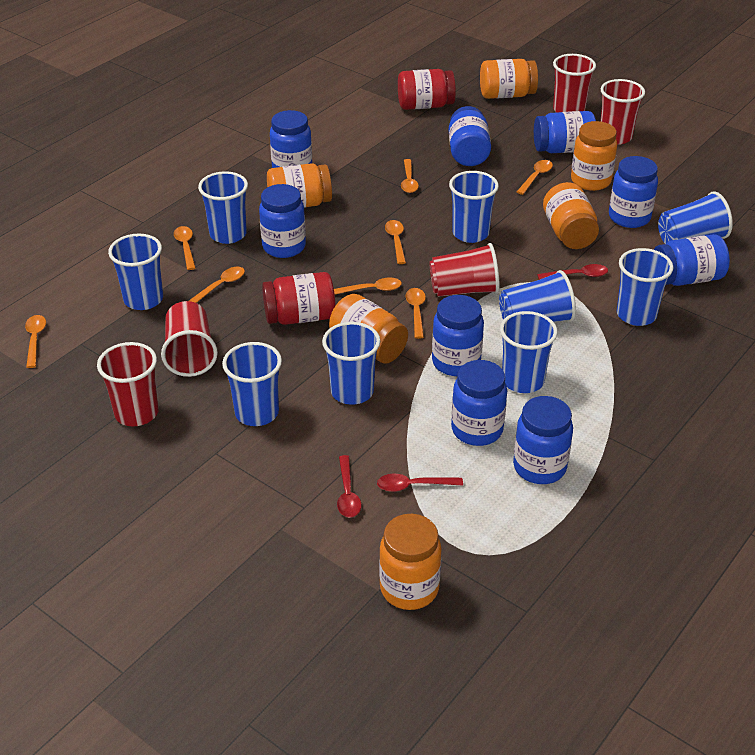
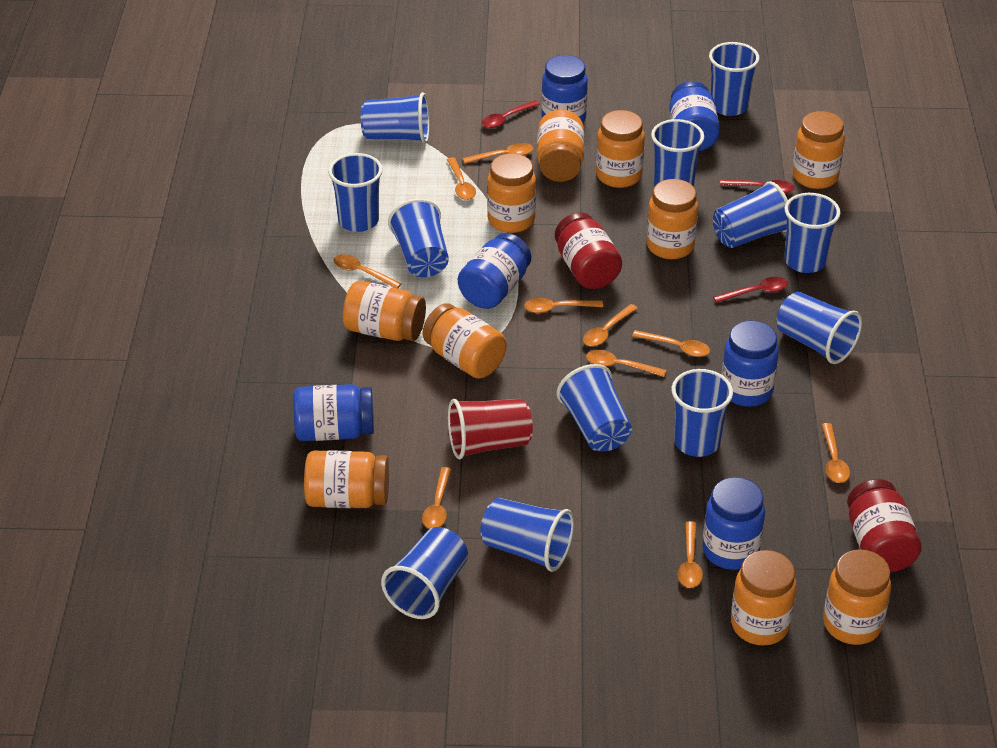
blue cup: [108,233,163,310] [198,171,248,244] [222,342,282,426] [322,322,380,405] [449,171,499,243] [499,270,576,322] [500,311,558,393] [617,248,674,326] [658,191,733,244] = 9 -> [328,153,383,232] [361,92,429,143] [381,527,468,619] [388,199,449,277] [480,498,574,572] [557,364,632,451] [651,119,704,186] [671,369,733,457] [709,42,760,116] [713,181,788,248] [777,292,862,364] [784,193,841,273] = 12
blue jar: [259,184,306,258] [270,110,312,168] [432,295,484,376] [449,106,491,166] [451,360,507,446] [513,396,573,484] [534,111,596,153] [609,156,658,228] [654,234,730,286] = 9 -> [293,384,374,441] [458,233,531,309] [541,55,588,123] [669,81,720,151] [702,477,765,570] [722,321,779,407] = 6
orange jar: [267,163,332,208] [329,294,408,364] [379,514,442,610] [480,59,538,99] [543,182,599,249] [571,121,617,191] = 6 -> [304,450,389,508] [343,281,426,341] [423,303,506,379] [487,153,536,233] [537,110,584,182] [596,110,645,188] [646,179,698,259] [731,550,797,646] [793,111,845,189] [823,549,891,645] = 10
orange spoon: [25,315,46,368] [174,226,196,270] [189,267,245,303] [334,277,402,295] [385,220,406,264] [401,159,419,193] [406,288,426,339] [517,160,553,195] = 8 -> [333,254,402,288] [422,467,451,529] [447,157,476,200] [462,143,533,164] [524,298,603,313] [583,304,638,346] [586,350,666,377] [632,330,710,357] [678,521,703,588] [822,423,850,483] = 10
red cup: [97,342,159,426] [161,301,218,377] [429,243,500,297] [553,54,596,113] [600,79,645,145] = 5 -> [448,399,533,459] = 1

